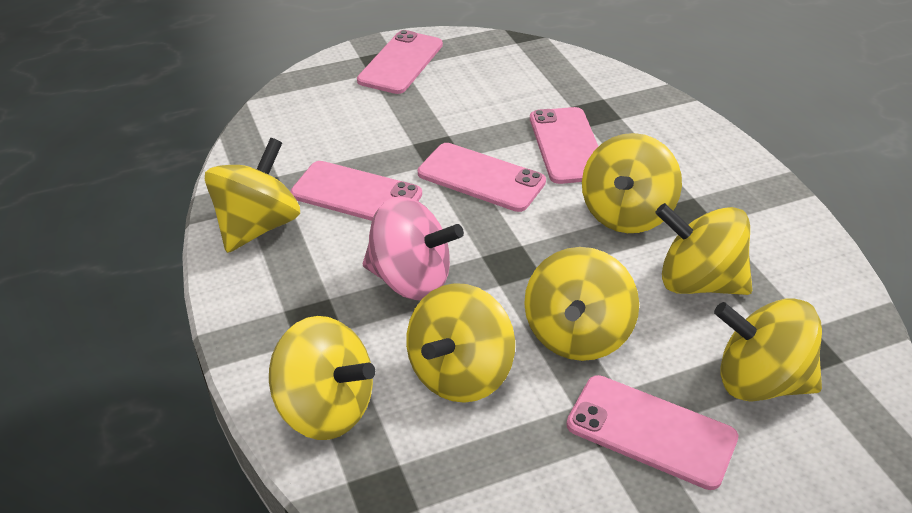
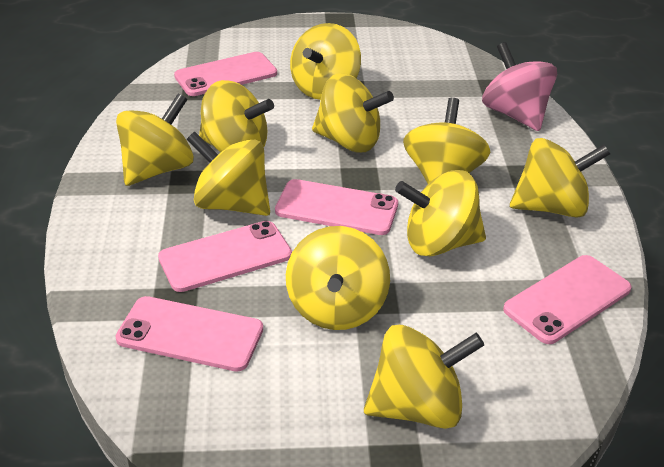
yellow spinning top: [205,138,300,253] [269,316,375,440] [406,283,515,403] [524,247,639,361] [582,133,682,233] [655,203,752,295] [714,299,822,402] = 7 -> [116,93,194,186] [186,131,270,216] [199,80,274,152] [286,226,390,330] [290,23,361,100] [312,73,394,152] [364,325,484,429] [395,170,486,256] [403,98,490,184] [510,138,610,218] = 10

